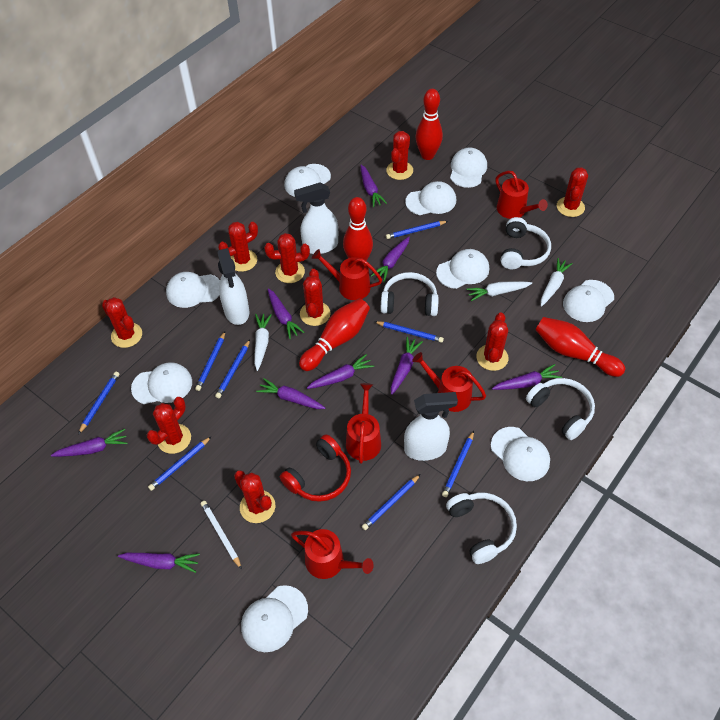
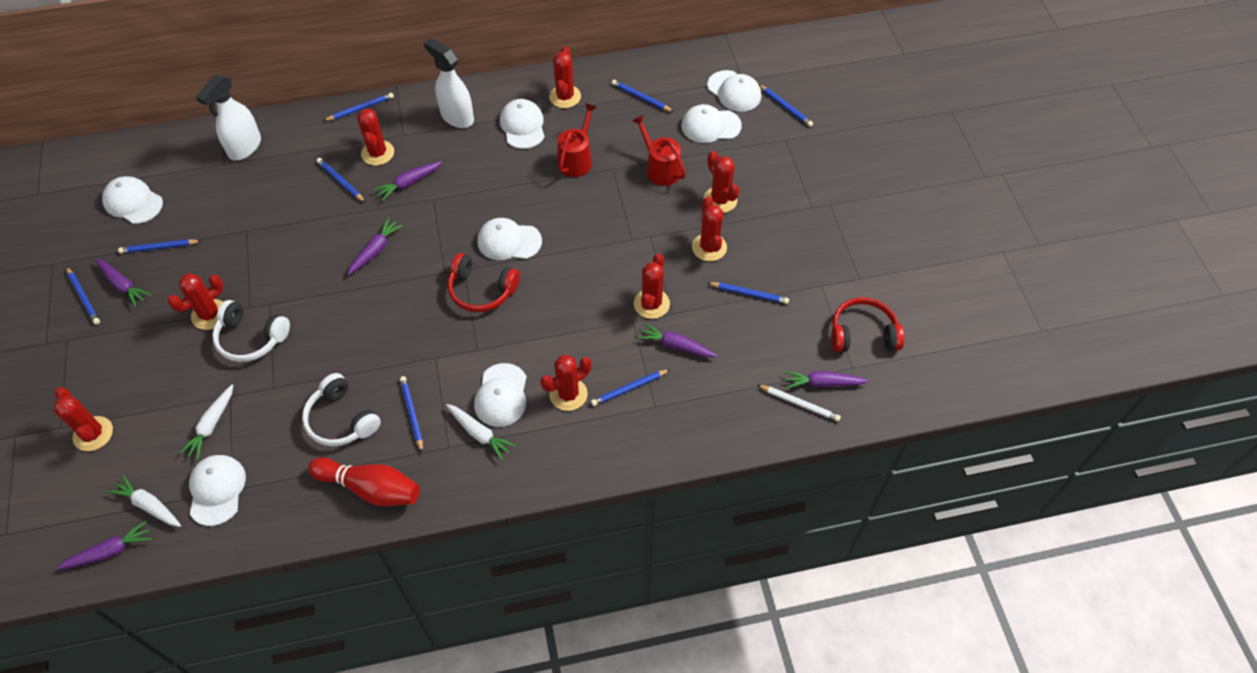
blue pencil: [78,372,119,435] [148,436,212,491] [195,332,225,391] [215,340,250,398] [362,474,420,530] [375,321,444,343] [386,221,448,239] [442,431,474,497] = 8 -> [66,267,100,325] [118,239,201,253] [316,158,366,203] [323,93,394,121] [400,376,423,453] [591,369,670,406] [612,80,674,112] [708,282,789,304] [758,84,813,127] = 9
purple carrot: [51,429,128,457] [118,553,200,573] [256,378,325,409] [268,289,304,339] [307,354,374,389] [360,165,387,207] [371,237,410,282] [391,337,423,395] [492,364,562,390] = 9 -> [56,521,152,570] [95,259,151,307] [347,218,403,275] [373,161,442,201] [637,323,717,357] [784,371,869,389] = 6
red bowling pin: [299,299,370,371] [343,197,373,261] [415,89,443,160] [536,317,625,377] = 4 -> [308,457,420,506] = 1
red cactus: [102,297,142,348] [147,397,191,454] [218,222,258,272] [234,470,275,523] [264,233,310,283] [300,269,331,326] [386,131,413,180] [476,312,509,371] [557,167,588,217] = 9 -> [54,387,113,451] [168,273,223,330] [357,108,394,165] [540,355,591,411] [549,46,581,108] [634,253,670,319] [692,197,727,261] [703,151,739,213] = 8
red headphones: [280,434,351,502] = 1 -> [448,253,520,312] [831,297,905,352] = 2
red watering can: [291,529,374,579] [312,249,382,300] [346,383,381,464] [412,352,486,412] [495,171,548,219] = 5 -> [557,103,597,177] [632,115,686,186] = 2
white cap: [131,362,192,404] [166,272,220,308] [241,585,308,652] [284,164,331,197] [405,181,456,215] [436,249,489,289] [450,148,487,188] [491,427,550,481] [563,280,614,322] = 9 -> [102,176,163,224] [189,455,246,526] [474,363,527,427] [477,218,542,260] [500,99,544,149] [681,104,742,143] [707,70,761,112] = 7
white headphones: [381,272,439,316] [446,493,517,564] [501,217,551,269] [526,378,595,440] = 4 -> [212,300,290,362] [302,373,381,446] = 2
white spray bottle: [217,248,249,325] [294,182,338,254] [404,392,458,461] = 3 -> [196,74,261,160] [424,38,474,128] = 2

